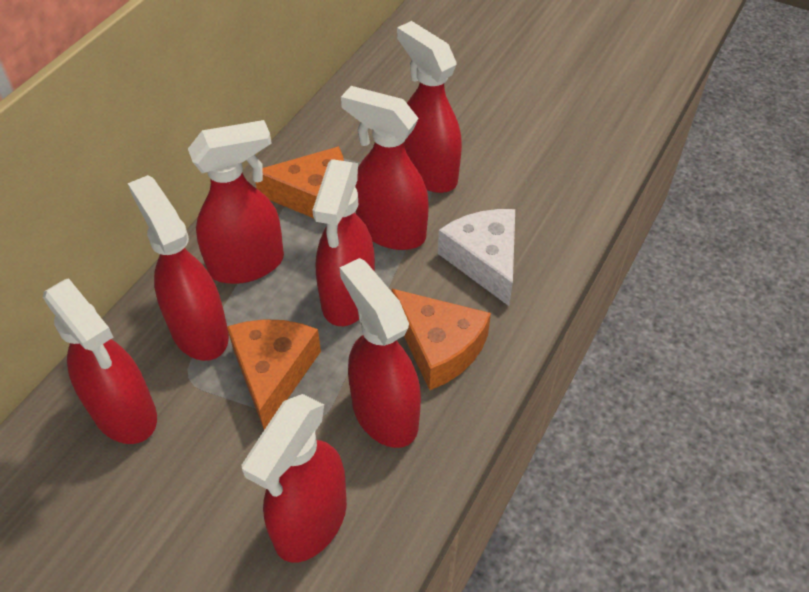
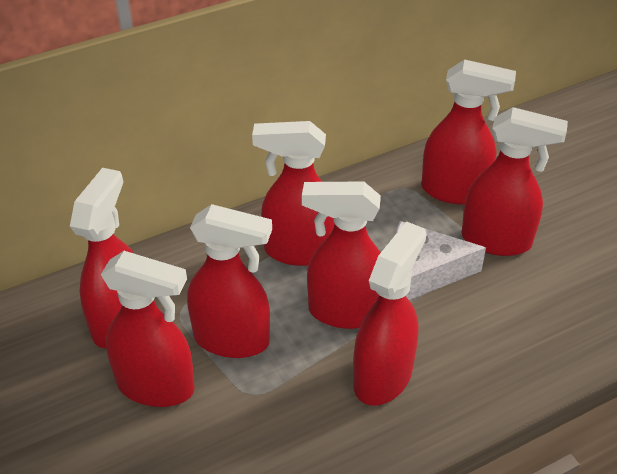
orange cheese: [227,319,321,430] [256,146,344,218] [392,289,491,390] = 3 -> none = 0

